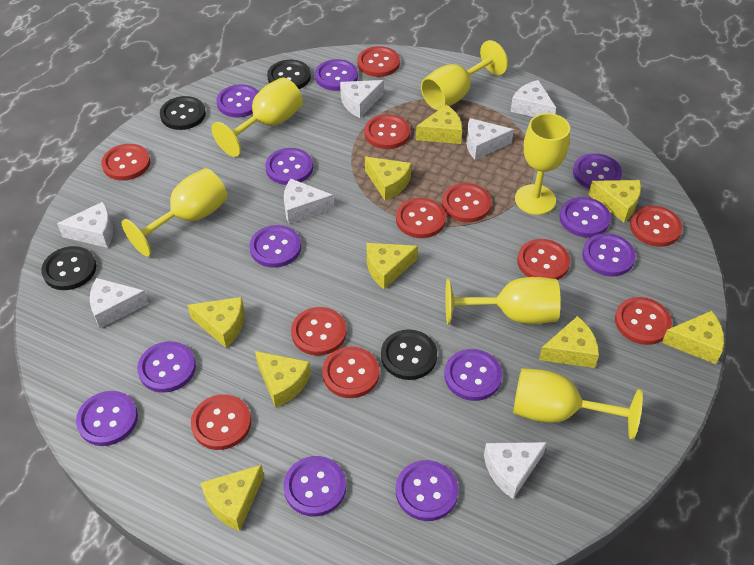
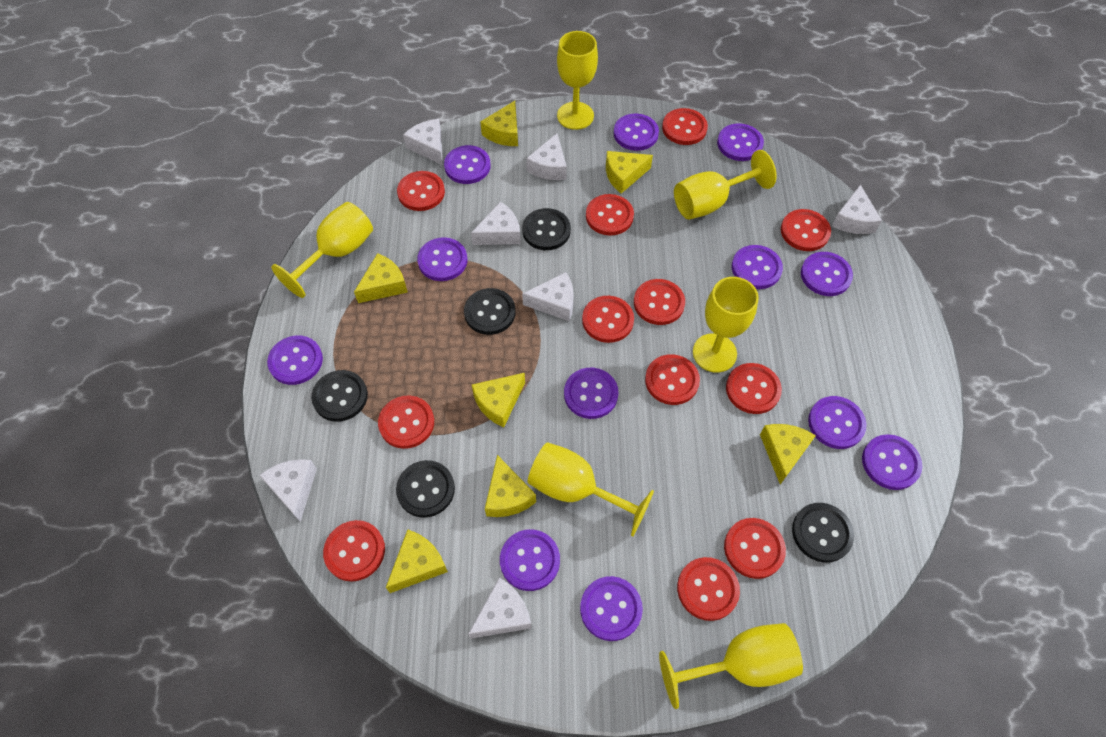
black button: [41,246,96,290] [160,96,206,130] [267,60,311,89] [381,329,437,380] = 4 -> [311,370,368,422] [396,460,455,518] [464,288,516,335] [522,208,571,250] [792,503,854,563] = 5
red button: [101,144,150,180] [191,394,251,450] [291,307,346,356] [322,346,379,398] [357,46,400,77] [365,114,410,149] [396,198,446,238] [442,183,492,223] [517,239,570,280] [615,297,672,345] [630,206,682,247] = 11 -> [323,520,385,582] [378,395,434,449] [397,171,445,211] [582,296,634,343] [586,194,634,236] [634,279,685,325] [645,354,700,405] [662,108,708,145] [677,557,740,621] [724,518,786,579] [726,363,782,414] [781,209,831,251] = 12
yellow cheese: [187,297,244,348] [201,465,264,531] [255,351,311,408] [365,157,412,201] [367,243,418,289] [416,104,462,144] [539,316,599,368] [588,180,641,222] [662,311,724,364] = 9 -> [354,253,408,303] [386,529,448,593] [472,373,525,427] [480,101,518,146] [485,455,536,517] [606,151,653,193] [760,424,816,484] = 7

